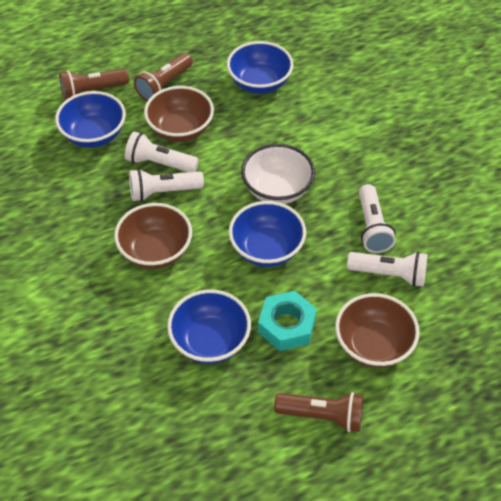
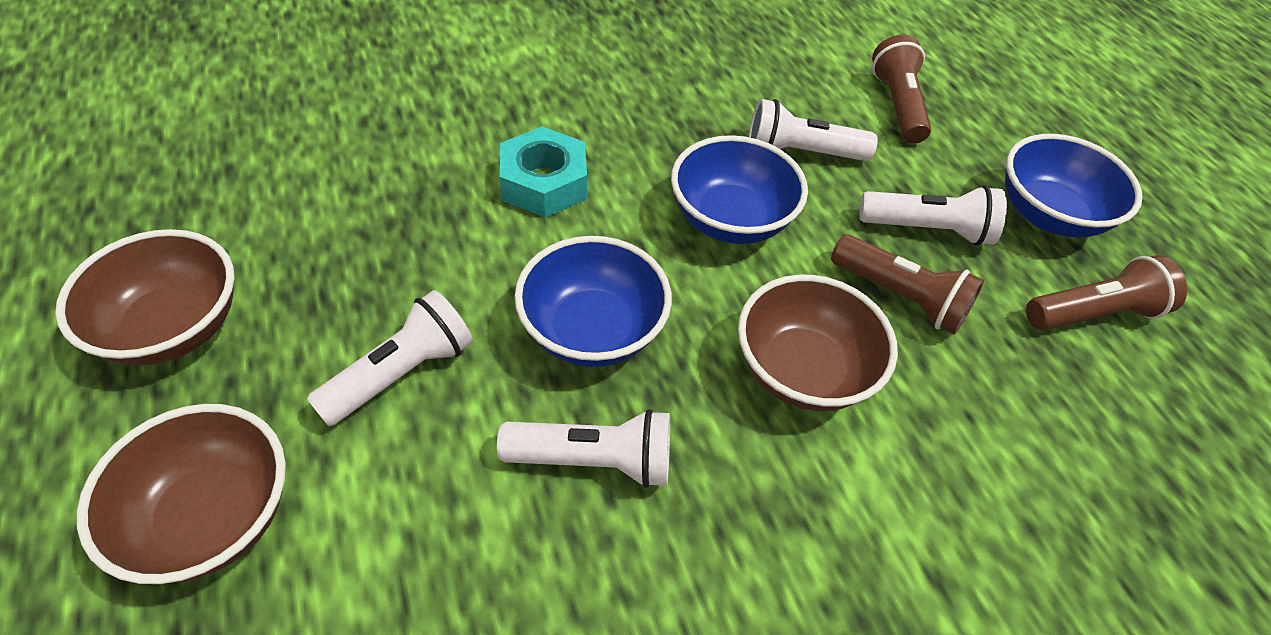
blue bowl: [55,91,126,148] [167,289,251,364] [227,41,294,94] [229,201,306,267] = 4 -> [515,236,672,367] [671,135,808,244] [1005,134,1143,238] = 3
white bowl: [241,144,315,204] = 1 -> none = 0

